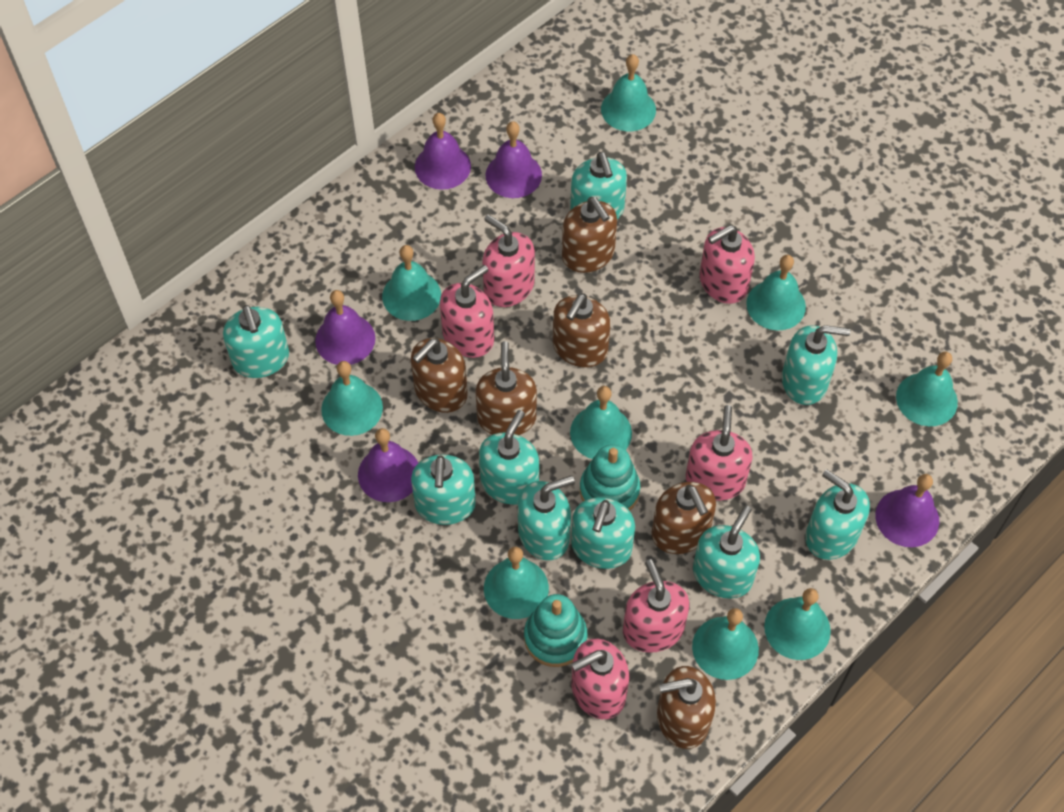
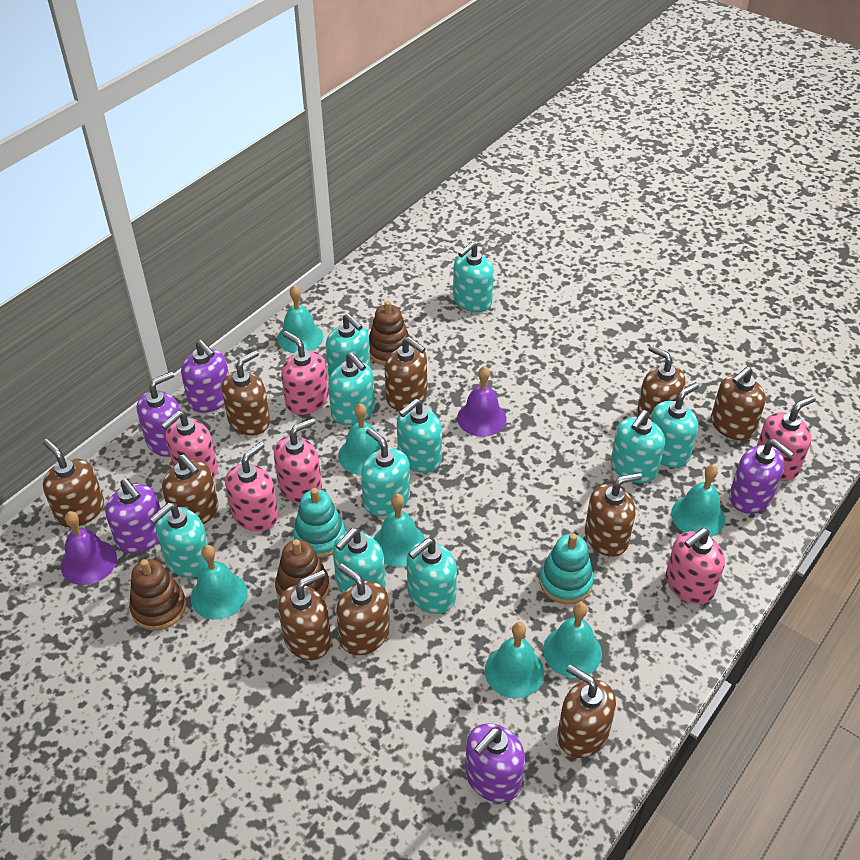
brown soap dispenser: [411,338,468,413] [476,341,537,435] [553,293,611,367] [562,197,617,273] [652,482,716,554] [657,666,716,749] = 6 -> [43,439,104,527] [162,454,218,525] [222,350,270,435] [278,570,332,660] [336,564,390,655] [385,337,427,410] [557,664,616,758] [585,472,642,557] [637,345,685,419] [711,366,766,441] = 10
brown stacking toy: none = 0 -> [129,559,186,631] [275,539,330,599] [369,301,411,366] = 3
purple bell: [315,290,375,365] [358,428,418,502] [415,113,471,190] [486,121,542,198] [875,474,939,547] = 5 -> [61,511,117,585] [457,366,506,437] = 2
purple soap dispenser: none = 0 -> [105,479,161,554] [137,372,181,457] [181,340,229,413] [465,723,525,803] [729,439,794,514] = 5
turquoise bell: [321,361,383,436] [382,245,441,321] [484,547,549,619] [570,386,632,459] [601,54,656,131] [692,608,759,680] [746,255,806,330] [764,588,831,660] [896,351,958,426] = 9 -> [191,545,248,620] [277,285,323,353] [338,403,381,475] [373,493,425,567] [485,622,544,698] [543,602,602,678] [671,465,725,537] = 7
turquoise soap dispenser: [223,305,289,378] [411,455,476,525] [479,410,539,505] [518,475,575,560] [570,152,627,219] [571,497,635,569] [693,506,760,599] [782,325,850,405] [805,469,870,560] = 9 -> [150,503,208,578] [326,313,371,377] [328,353,375,425] [333,528,385,593] [361,428,410,516] [397,399,442,473] [407,538,457,614] [453,242,494,312] [611,410,665,483] [650,382,699,468] = 10

